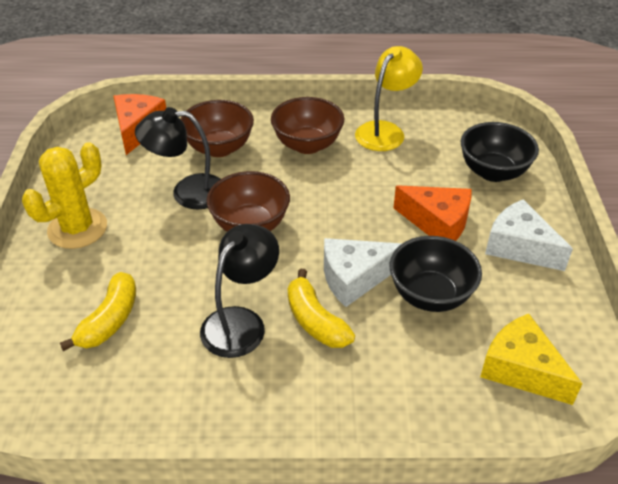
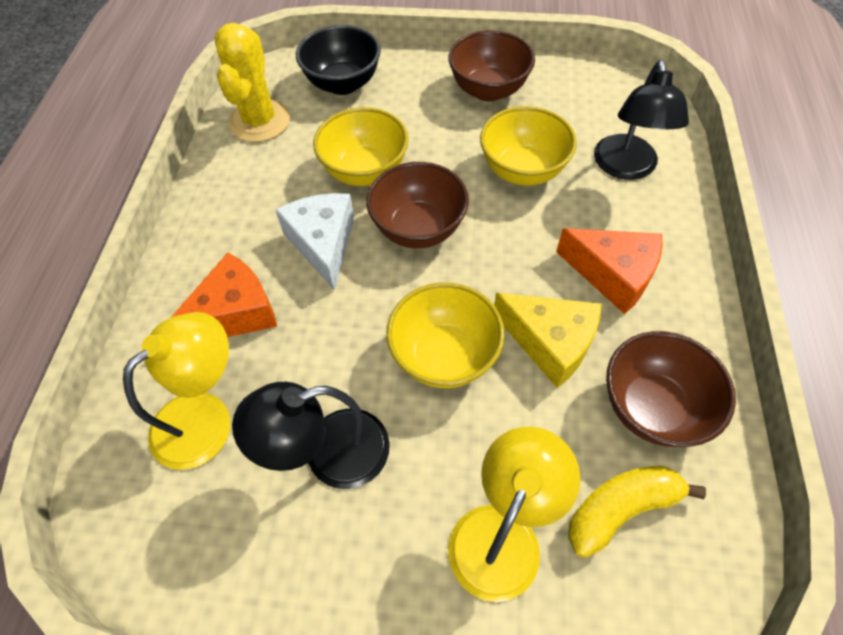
black bowl: [390,236,482,312] [461,122,539,182] = 2 -> [296,25,381,95] = 1
white cheese: [324,238,402,307] [485,199,573,271] = 2 -> [275,193,354,291] = 1
yellow banana: [60,272,136,351] [288,269,355,348] = 2 -> [568,466,706,558] = 1
yellow bowl: none = 0 -> [313,107,409,186] [386,282,505,388] [480,106,577,186] = 3
yellow lamp: [355,46,423,151] = 1 -> [123,312,230,470] [448,426,581,602] = 2

